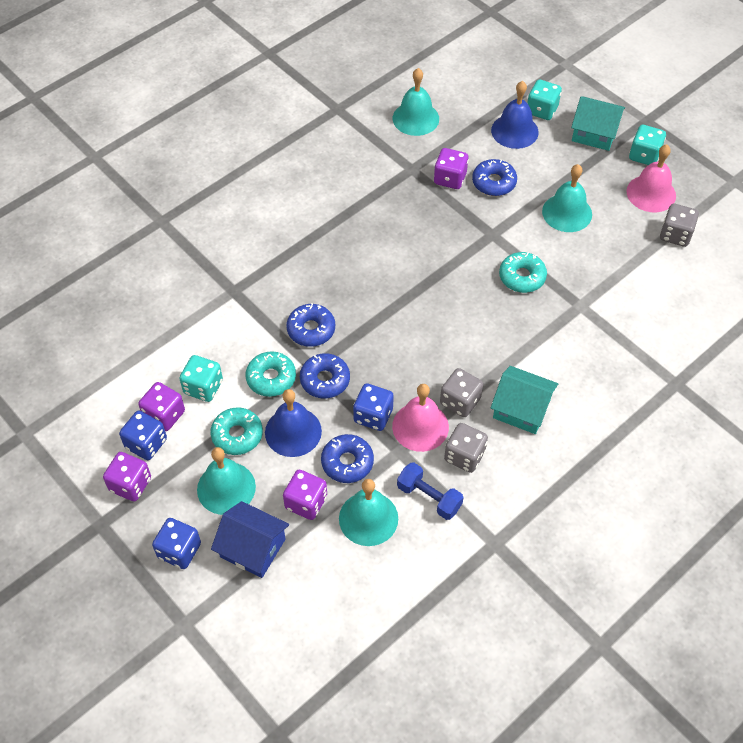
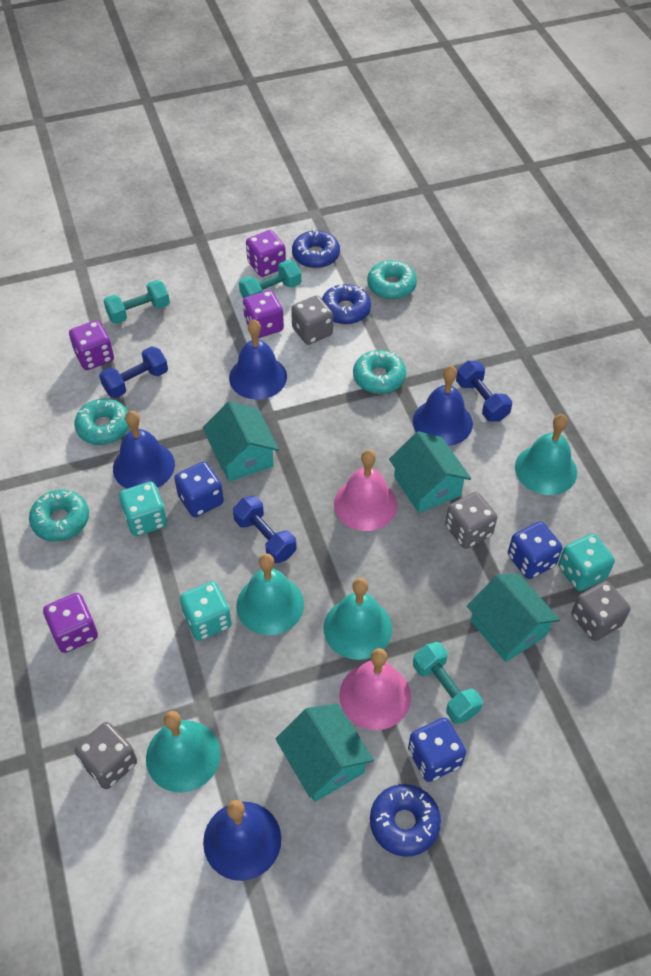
blue bell: [265,389,322,457] [491,81,539,149] = 2 -> [113,411,175,489] [203,800,281,881] [229,319,287,400] [413,366,473,446] = 4
blue donut: [286,303,335,347] [300,353,350,399] [321,434,374,483] [472,159,517,196] = 4 -> [292,229,340,268] [322,284,371,324] [370,784,441,857] = 3
blue dumbbell: [397,462,464,520] = 1 -> [99,346,168,398] [233,496,297,563] [456,361,512,421] = 3
blue house: [211,501,289,578] = 1 -> none = 0
grey dice: [440,368,483,417] [444,423,488,473] [660,203,699,247] = 3 -> [75,722,137,789] [291,295,333,345] [445,492,497,549] [571,581,630,641] = 4
turquoise donut: [210,407,263,455] [245,352,296,397] [499,252,547,293] = 3 -> [29,489,89,541] [74,398,129,445] [353,350,406,394] [367,260,417,300] = 4
turquoise dumbbell: none = 0 -> [103,280,170,324] [239,260,301,299] [413,642,482,724] = 3
turquoise house: [491,366,558,434] [571,97,625,151] = 2 -> [203,401,279,482] [275,704,374,802] [389,431,471,513] [467,574,560,662] = 4

